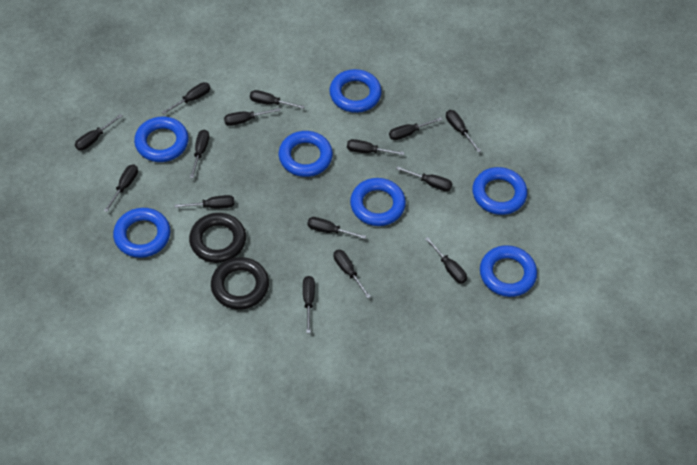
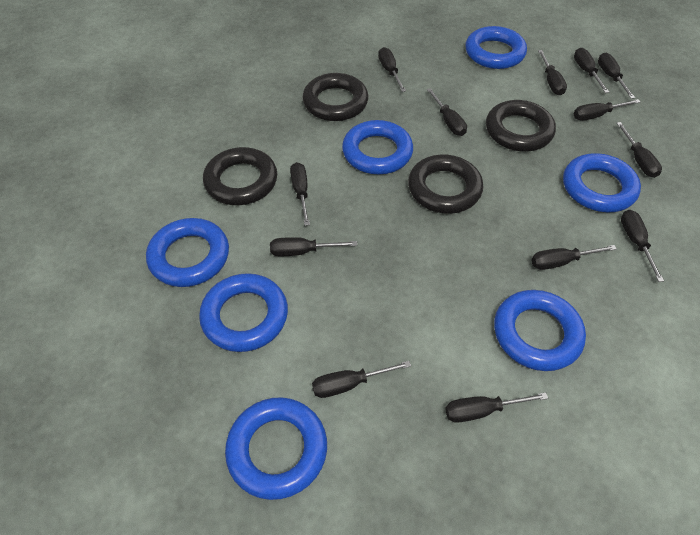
black ring: [189,213,246,263] [211,257,269,310] = 2 -> [203,147,277,205] [302,73,369,121] [408,154,483,214] [486,100,556,152] = 4
black screwdriver: [75,114,122,151] [104,165,138,212] [162,82,210,114] [174,195,235,209] [190,130,209,178] [224,108,280,126] [250,90,305,109] [303,276,315,333] [307,217,366,239] [334,249,371,299] [347,139,404,155] [389,117,442,140] [396,166,452,191] [425,237,467,284] [446,110,481,153] = 15 -> [270,237,357,256] [290,162,310,226] [312,361,411,398] [378,47,406,92] [427,88,467,136] [445,393,548,423] [531,245,617,270] [538,50,567,95] [574,48,609,93] [574,99,640,121] [598,53,635,99] [617,122,662,178] [621,210,664,282] = 13

